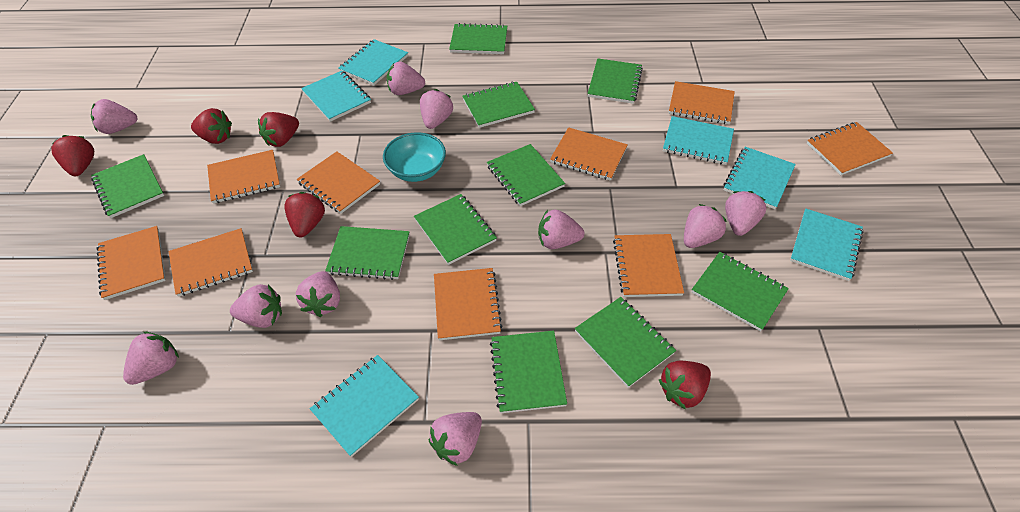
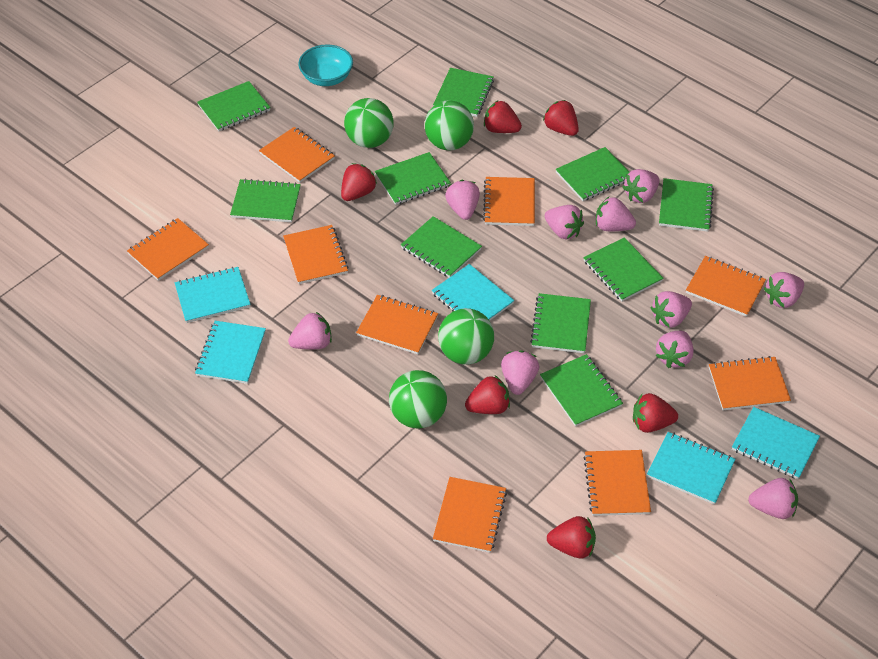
green ball: none = 0 -> [344,98,394,148] [389,370,447,428] [425,100,474,150] [438,308,494,365] = 4
red strawberry: [51,135,94,176] [191,108,232,144] [258,112,299,147] [284,192,325,237] [659,361,711,410] = 5 -> [341,163,377,201] [465,376,510,414] [484,100,522,133] [543,100,579,136] [547,516,596,559] [633,393,678,433] = 6
turquoise notebook: [301,71,371,122] [310,355,419,457] [339,39,408,85] [663,116,734,165] [724,147,796,209] [790,208,864,281] = 6 -> [175,267,251,323] [195,321,266,384] [432,264,515,321] [647,432,735,505] [732,407,820,479] = 5

